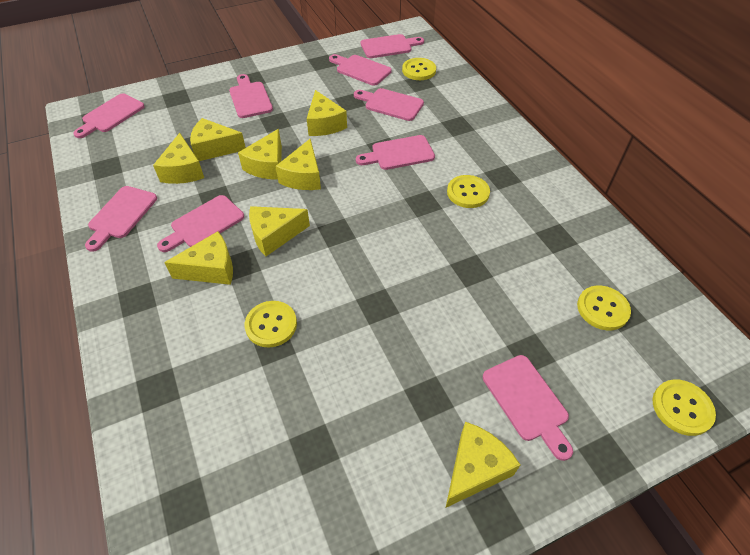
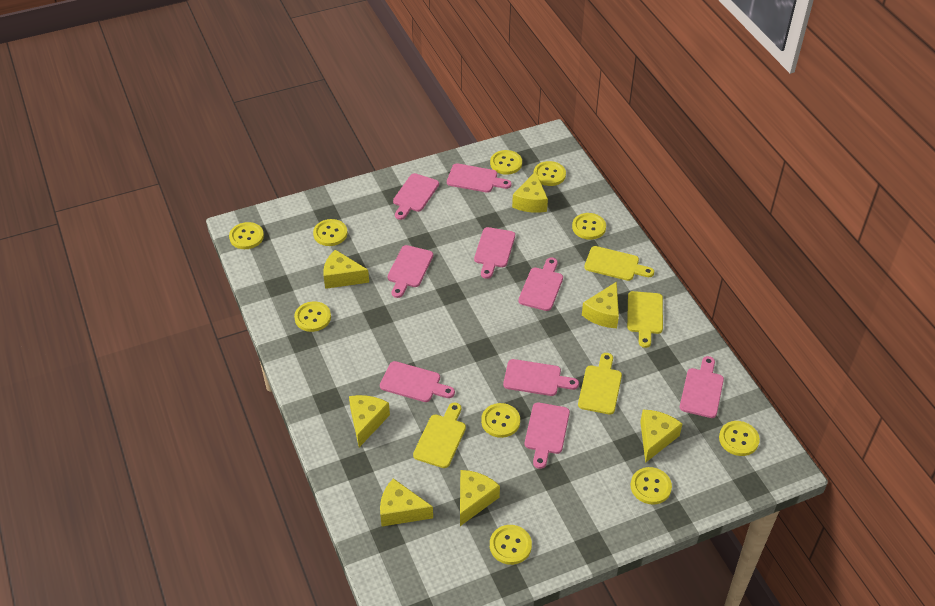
yellow button: [245,301,297,347] [402,58,436,80] [447,175,490,208] [577,286,631,330] [653,379,716,436] = 5 -> [229,222,264,249] [294,301,331,332] [313,219,348,246] [481,403,520,438] [490,150,522,175] [490,525,532,565] [534,161,566,186] [572,213,606,240] [631,467,672,504] [719,421,760,456] = 10
yellow cheese: [153,133,204,184] [164,231,233,285] [190,118,246,161] [238,129,282,179] [249,206,310,256] [275,139,321,190] [307,90,347,136] [446,422,520,508] = 8 -> [323,250,369,289] [349,395,390,447] [380,478,433,526] [460,470,500,526] [512,171,548,213] [582,282,619,328] [640,410,682,463] = 7
yellow cutting board: none = 0 -> [413,402,466,468] [578,353,622,415] [584,246,654,281] [627,291,663,348] = 4

